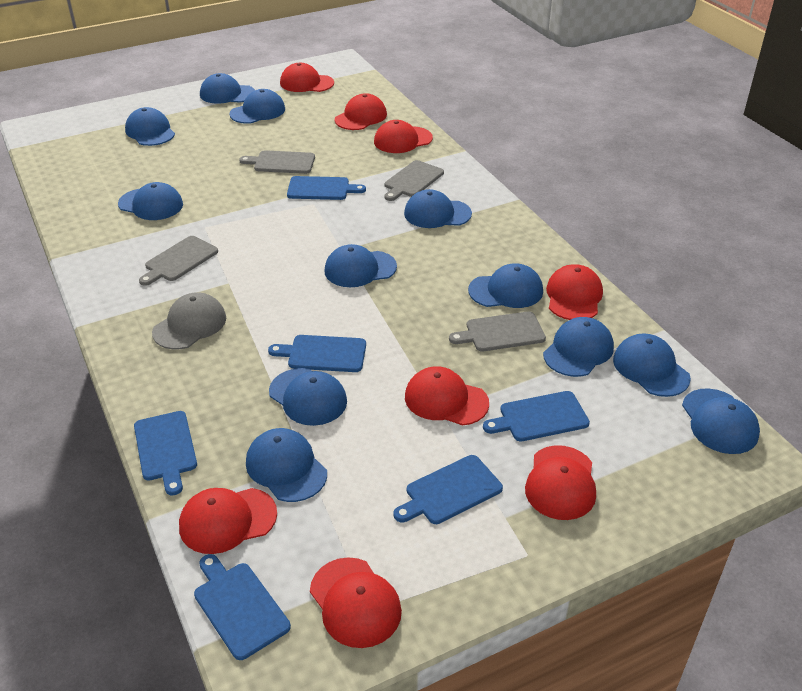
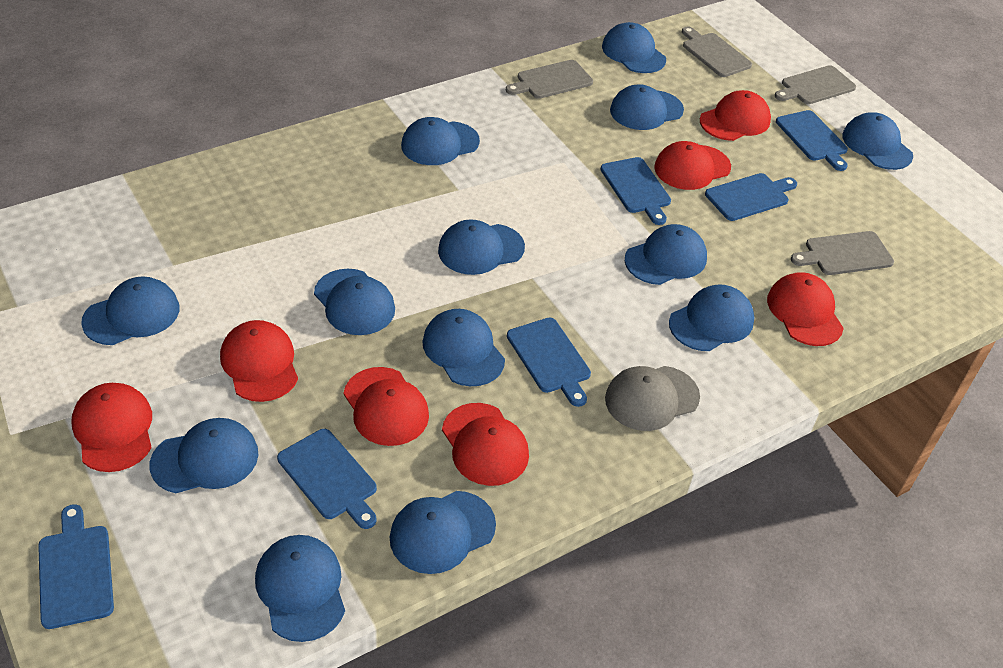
blue cap: [118,182,183,220] [125,107,175,146] [200,73,255,104] [229,89,285,124] [246,428,327,502] [269,368,347,426] [324,244,397,287] [404,189,472,228] [468,264,543,308] [543,317,614,377] [613,333,691,397] [682,388,760,454] = 12 -> [81,277,179,345] [150,418,258,493] [255,535,345,642] [314,269,395,335] [390,491,496,574] [401,117,480,165] [422,309,505,386] [438,219,525,275] [602,22,666,73] [610,84,684,130] [625,224,707,285] [669,284,754,351] [842,112,913,170] = 13
red cap: [179,488,277,554] [280,63,334,92] [310,557,402,648] [335,93,387,130] [374,120,433,153] [405,366,489,426] [525,445,596,520] [546,264,603,320] = 8 -> [71,383,152,472] [220,320,298,402] [344,367,429,446] [442,403,529,486] [654,141,731,190] [700,90,771,141] [767,272,844,346] = 7

